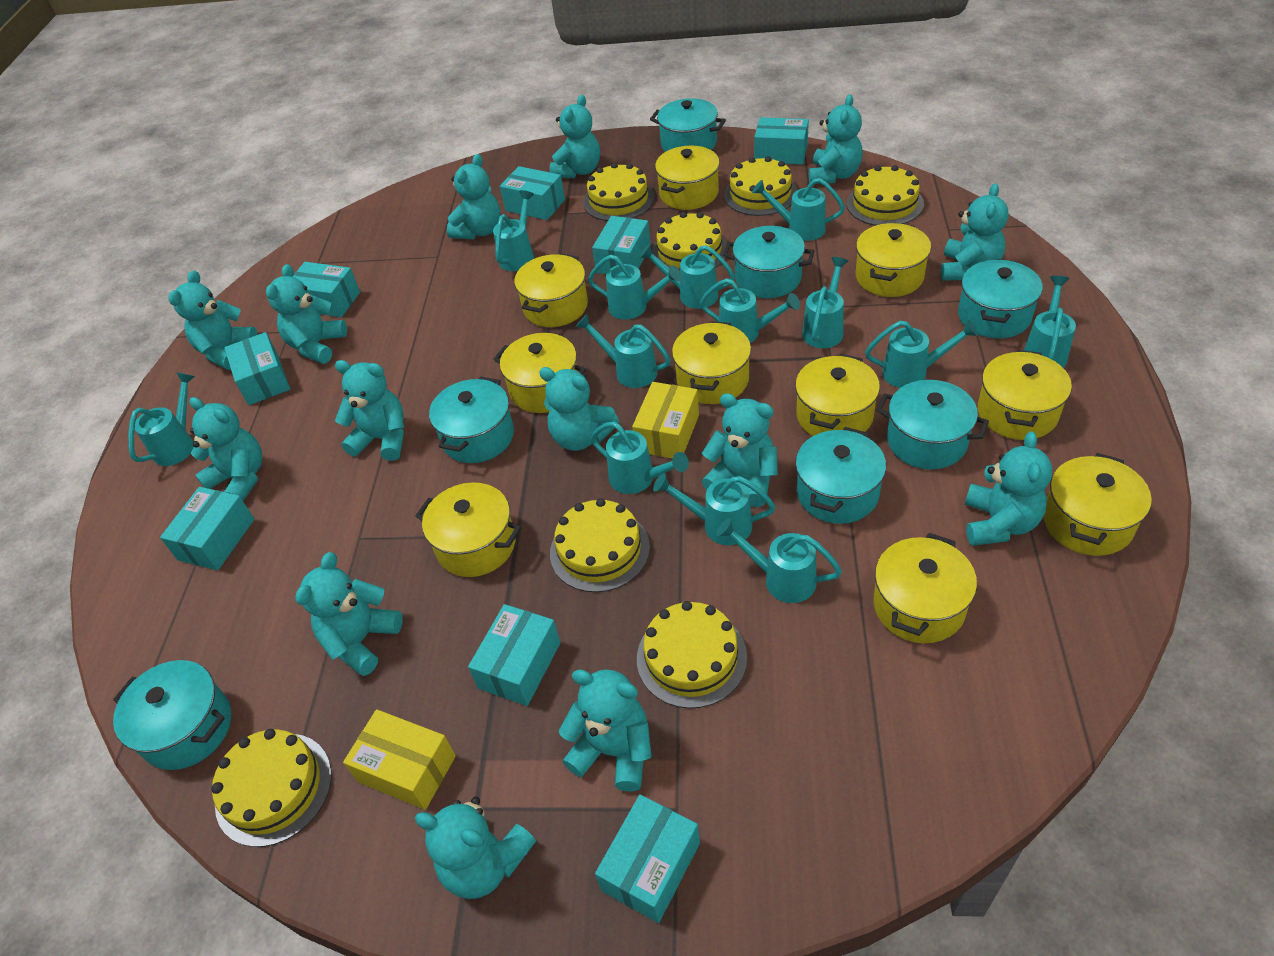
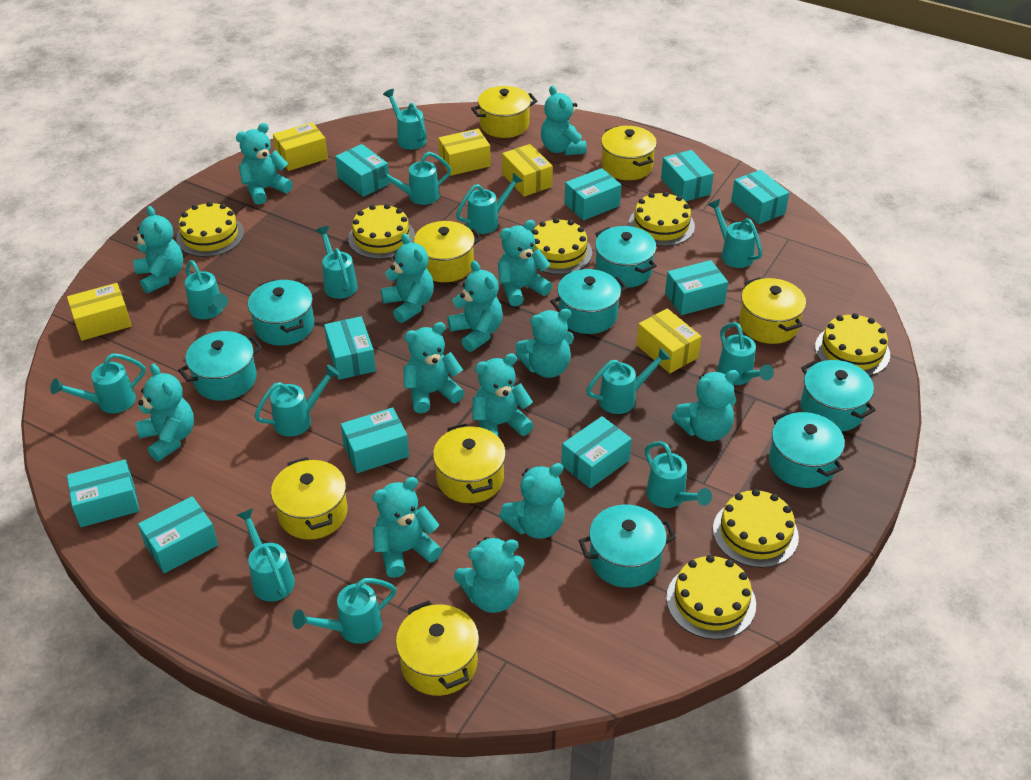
turquoise box: [160,487,254,570] [224,332,290,405] [293,262,360,317] [468,604,561,706] [500,166,565,220] [592,216,651,274] [595,794,700,923] [754,117,809,165] = 8 -> [67,460,139,527] [138,496,218,573] [324,316,376,380] [335,144,390,197] [341,407,409,473] [561,416,632,488] [564,168,621,221] [661,150,714,201] [665,260,728,315] [731,170,789,224] = 10
yellow box: [343,709,456,810] [632,382,699,459] = 2 -> [67,283,132,341] [273,122,328,171] [438,128,491,176] [502,144,553,197] [637,308,702,373] = 5
yellow pot: [415,482,521,577] [494,333,586,413] [514,254,588,327] [655,146,720,210] [672,321,751,404] [795,354,880,436] [856,223,931,297] [873,533,977,643] [978,349,1072,440] [1043,453,1152,556] = 10 -> [271,457,347,540] [396,600,479,696] [414,221,482,282] [433,424,506,503] [471,86,537,138] [601,126,657,180] [739,277,806,344] = 7

